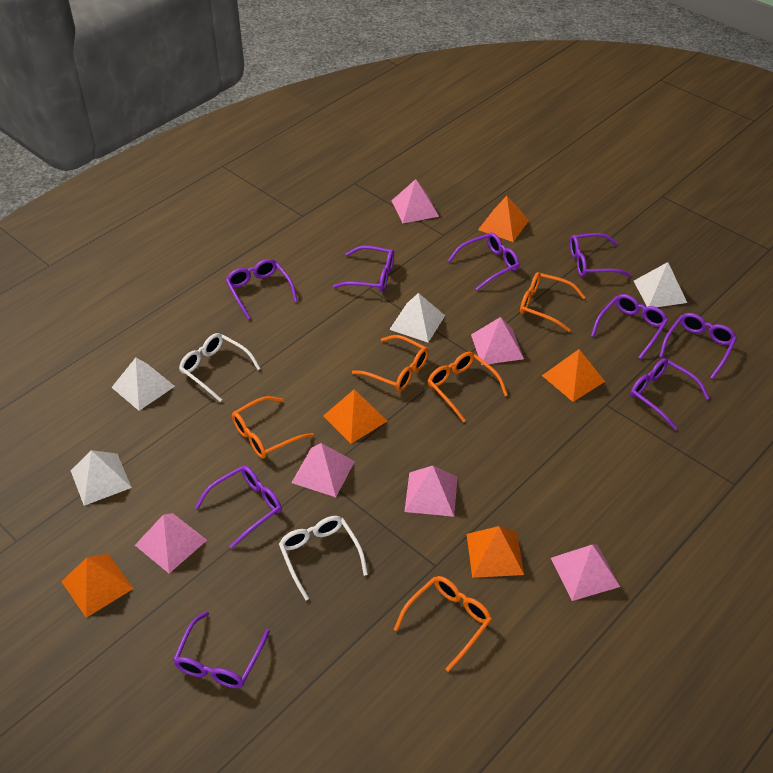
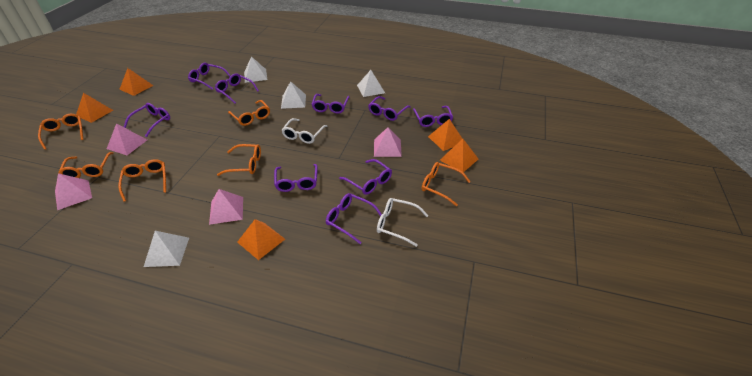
orange glasses: [232,396,314,459] [352,335,429,391] [394,576,492,672] [428,352,508,422] [520,272,585,332] = 5 -> [38,114,83,150] [58,152,113,178] [118,159,166,202] [217,144,261,176] [228,100,270,126] [422,162,471,206] = 6
pink pyramid: [135,513,207,573] [291,443,355,497] [392,179,439,223] [404,466,458,517] [471,317,524,365] [551,544,620,601] = 6 -> [55,173,92,210] [107,123,147,155] [209,189,243,225] [374,127,402,157] = 4

